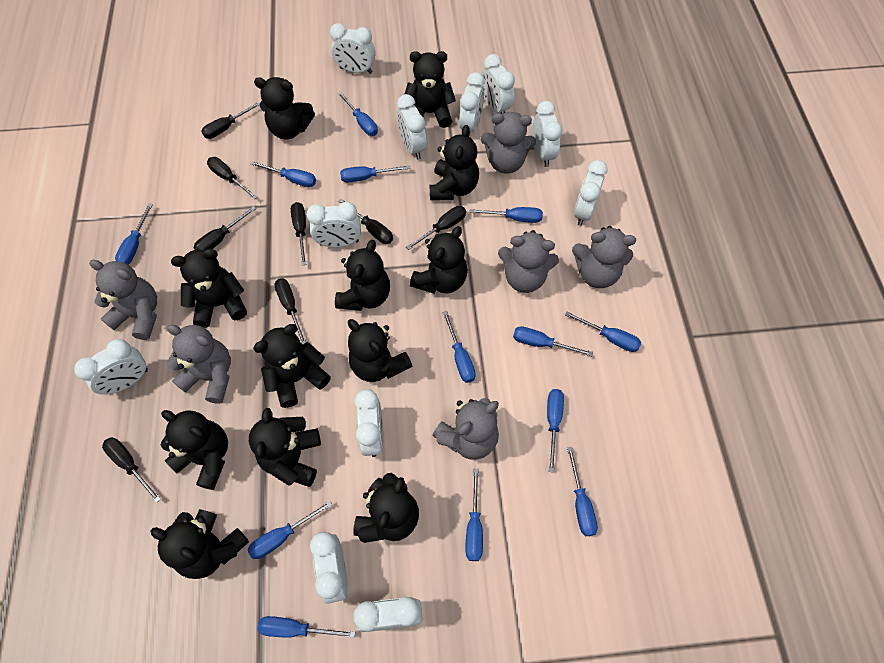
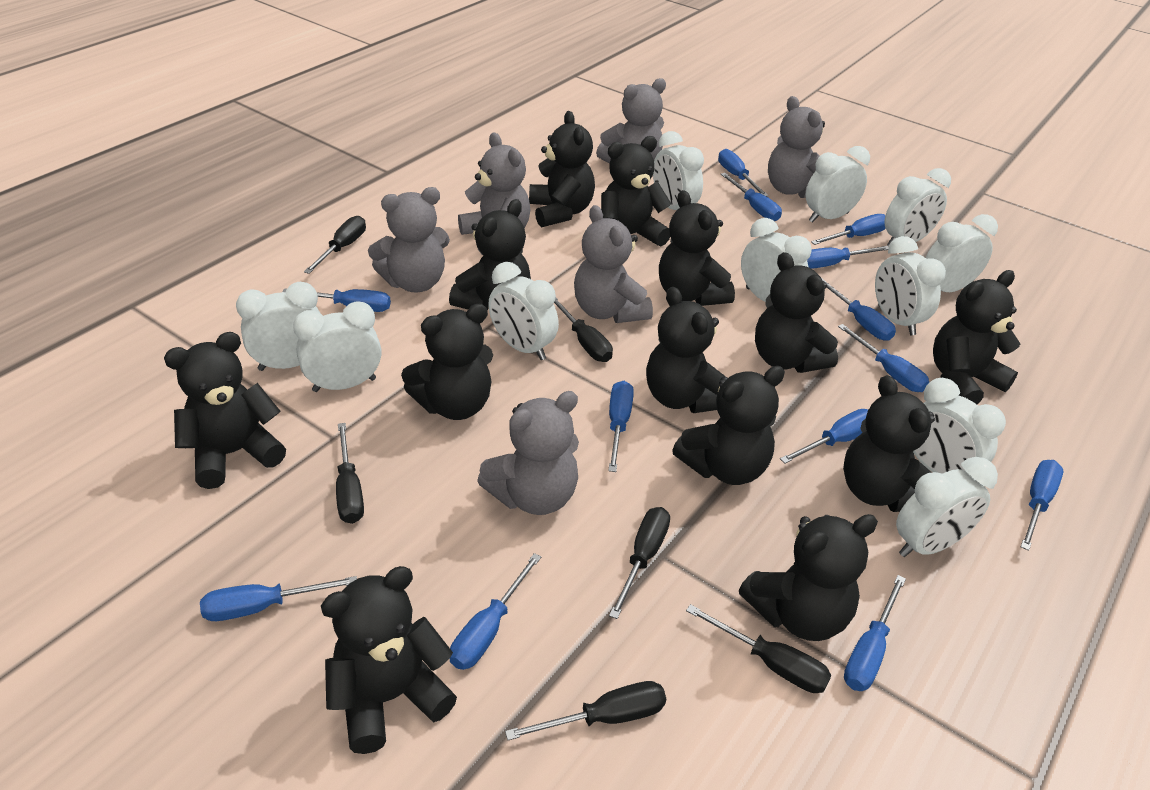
black screwdriver: [102,437,161,503] [193,206,256,250] [201,101,260,139] [207,157,258,199] [274,278,306,344] [291,202,307,266] [338,198,393,244] [406,206,466,250] = 8 -> [304,216,366,274] [336,423,364,524] [505,681,666,740] [554,298,613,362] [609,507,670,619] [686,604,832,693] = 6
black teddy bear: [151,509,249,579] [161,410,228,490] [171,249,247,328] [249,408,321,487] [253,324,331,408] [254,77,315,139] [335,240,390,311] [348,319,412,382] [353,473,419,543] [404,51,456,128] [410,226,468,294] [430,125,479,200] = 12 -> [164,332,286,489] [321,566,457,754] [401,304,493,420] [449,199,531,310] [529,111,595,228] [601,136,671,247] [646,287,726,413] [659,190,735,306] [672,366,785,485] [739,514,878,641] [755,252,838,373] [843,375,935,512] [933,270,1020,404] = 13

